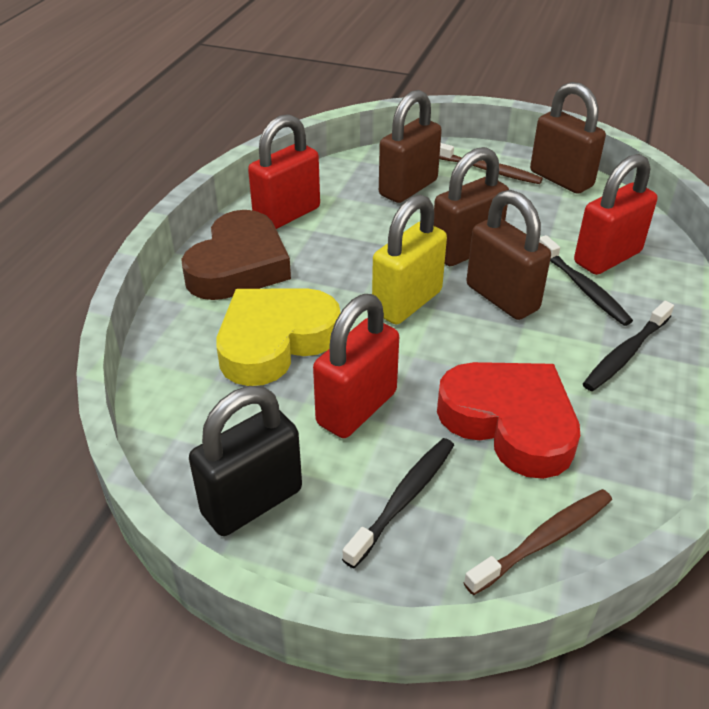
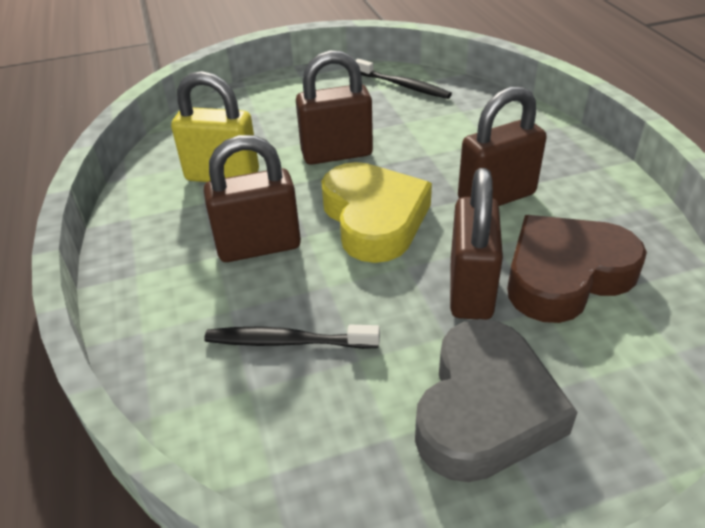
black padlock: [189,386,302,536] = 1 -> none = 0
black toothbrush: [342,438,454,568] [539,235,633,326] [583,301,674,391] = 3 -> [204,325,380,349] [355,59,452,99] = 2
brown toothbrush: [439,143,543,184] [464,489,612,595] = 2 -> none = 0
grey heart: none = 0 -> [415,319,578,482] = 1
red heart: [437,362,580,479] = 1 -> none = 0
red padlock: [248,114,320,229] [313,294,399,438] [574,154,657,275] = 3 -> none = 0

